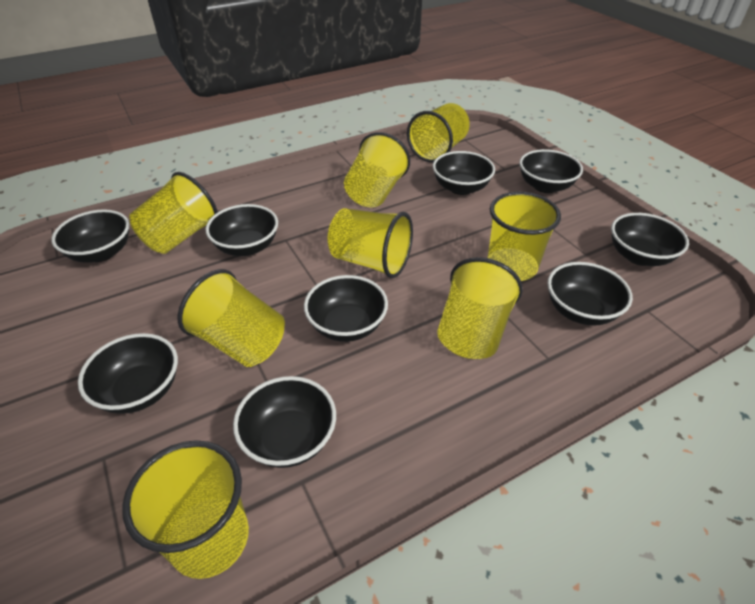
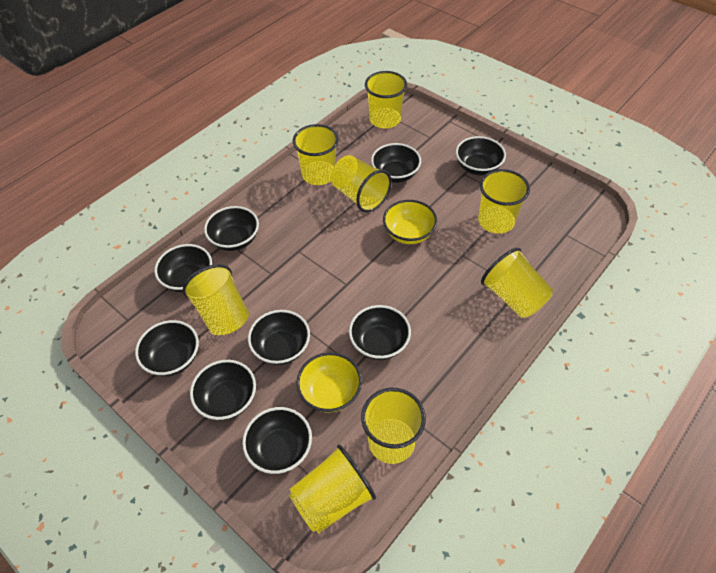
yellow bowl: none = 0 -> [296,352,362,412] [383,200,437,244] = 2

